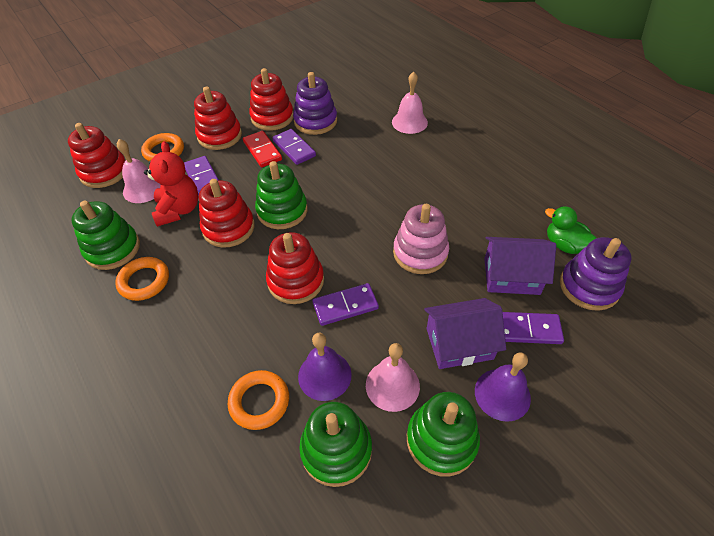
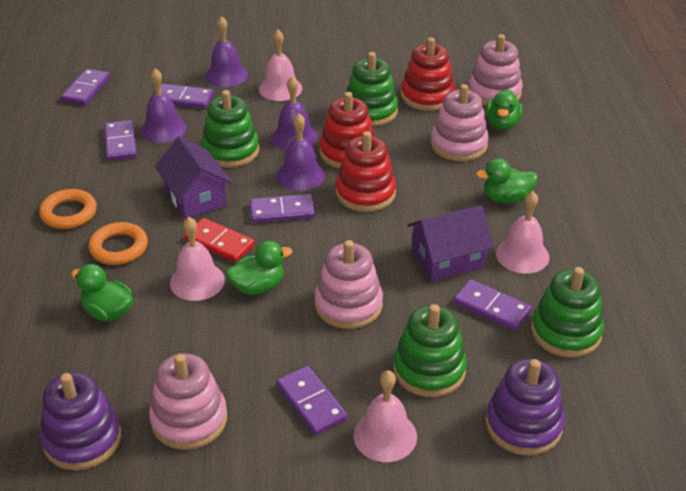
green duck: [545,206,597,254] = 1 -> [71,264,133,321] [226,240,292,295] [476,158,538,203] [485,89,523,130] = 4
orange ring: [115,257,169,301] [141,133,184,161] [228,370,289,430] = 3 -> [39,189,97,229] [88,222,148,265] = 2
pink bell: [117,139,161,203] [366,343,420,412] [392,72,428,134] = 3 -> [170,217,225,301] [259,29,302,101] [354,370,417,462] [496,191,549,274] = 4
pink stacking toy: [393,204,449,274] = 1 -> [149,354,227,450] [314,240,383,329] [431,84,489,161] [468,34,523,106] = 4
purple bell: [298,333,352,401] [475,352,531,422] = 2 -> [140,68,187,143] [205,16,248,87] [271,76,318,151] [277,113,325,191] = 4
purple domino: [184,156,219,196] [273,129,316,165] [312,283,379,326] [502,312,564,344] = 4 -> [61,69,110,105] [104,120,137,161] [161,84,214,109] [250,194,315,223] [277,366,348,435] [454,279,531,331] = 6
red stacking toy: [68,123,126,188] [194,86,242,150] [199,179,255,248] [249,68,293,131] [266,232,324,304] = 5 -> [319,92,375,169] [336,131,396,212] [401,37,455,111] = 3
red teddy bear: [144,141,199,227] = 1 -> none = 0

